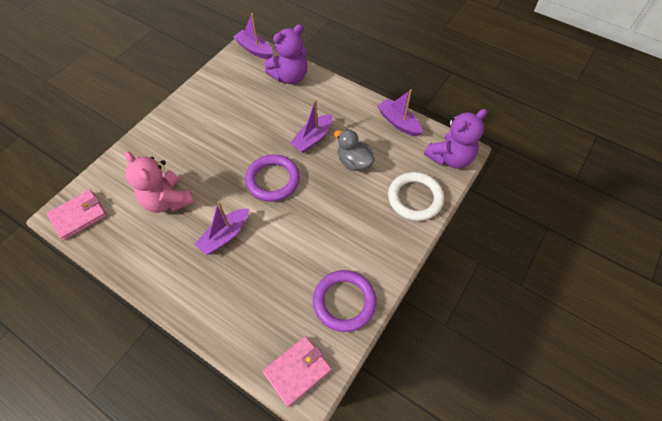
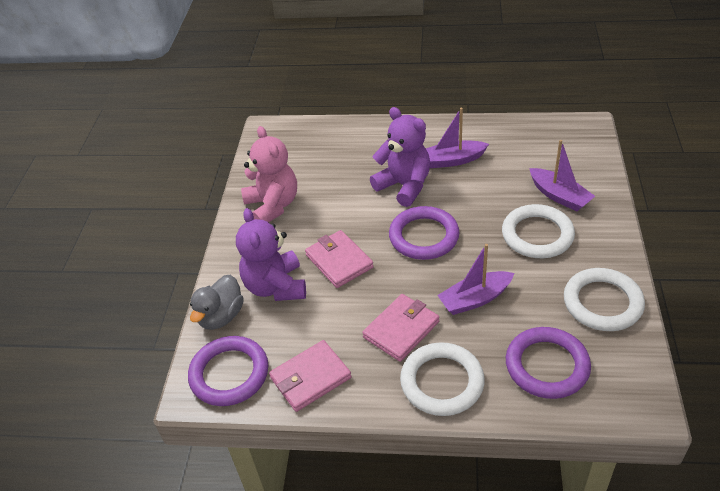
pink wallet: [47,190,107,241] [262,336,332,407] = 2 -> [269,340,352,412] [305,230,374,288] [362,294,439,362] = 3
purple boat: [195,201,249,255] [233,13,273,59] [290,99,332,153] [377,89,423,137] = 4 -> [426,108,489,168] [437,244,514,315] [529,140,595,211] = 3
purple ring: [245,154,300,202] [313,270,376,332] = 2 -> [188,336,268,406] [389,206,460,260] [506,327,591,399] = 3
white ring: [388,172,444,221] = 1 -> [400,342,485,416] [502,204,575,258] [564,268,645,331] = 3

